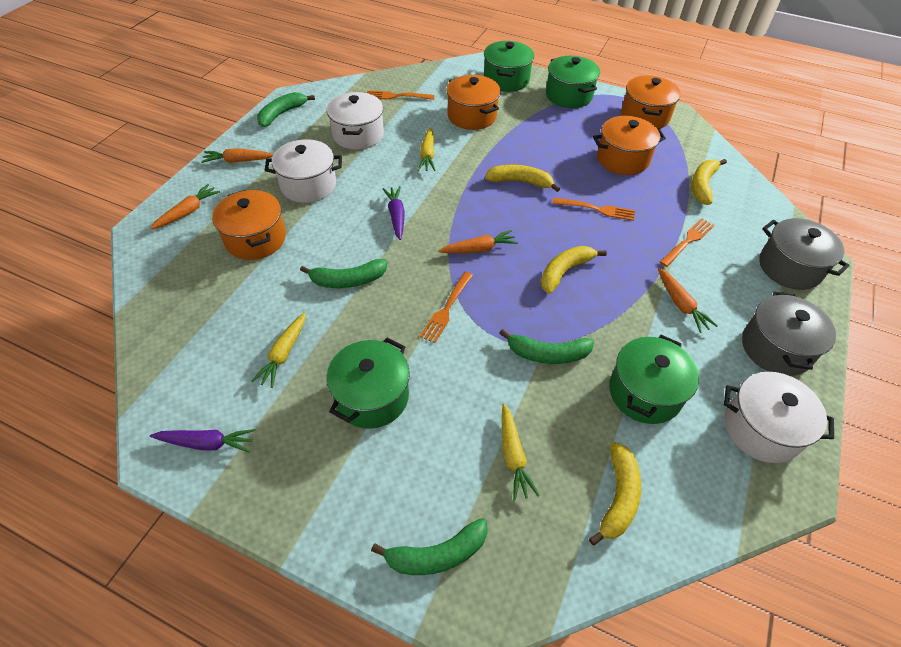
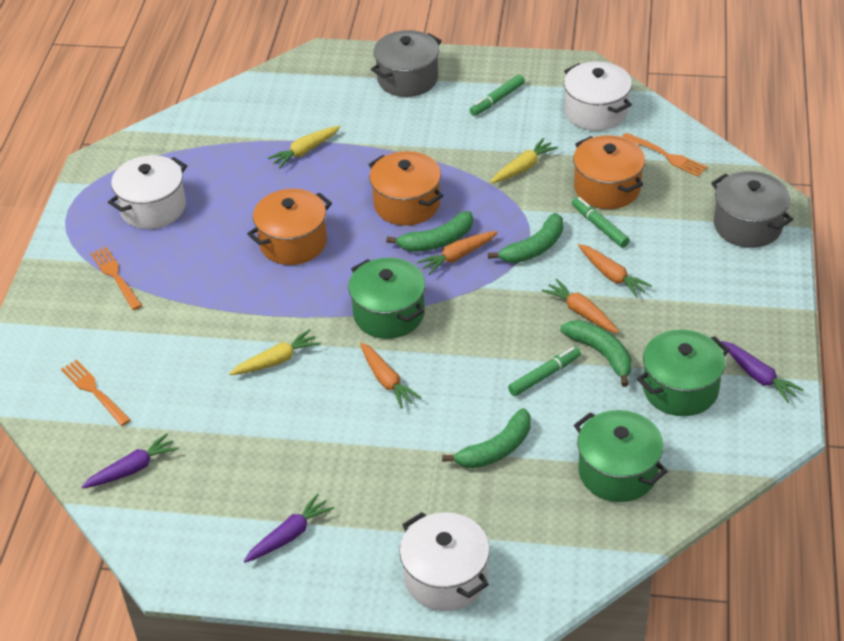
green marker: none = 0 -> [470,75,525,116] [508,347,581,396] [572,197,630,248] = 3
green pot: [326,338,410,429] [484,41,534,92] [546,56,600,108] [609,335,699,424] = 4 -> [348,258,425,339] [574,410,668,502] [637,329,729,416] = 3
orange fork: [367,90,435,100] [420,272,473,343] [552,198,635,221] [660,218,714,267] = 4 -> [61,360,130,426] [90,247,142,310] [622,133,707,177] = 3
orange pot: [212,190,286,260] [446,75,501,130] [593,116,666,175] [621,75,681,129] = 4 -> [247,189,332,265] [368,151,443,226] [573,135,645,209] = 3
purple carrot: [150,429,255,453] [383,186,405,240] = 2 -> [81,433,179,489] [244,493,334,563] [722,341,804,403] = 3
yellow banana: [485,165,560,192] [541,246,607,294] [589,442,641,545] [692,159,727,205] = 4 -> none = 0

